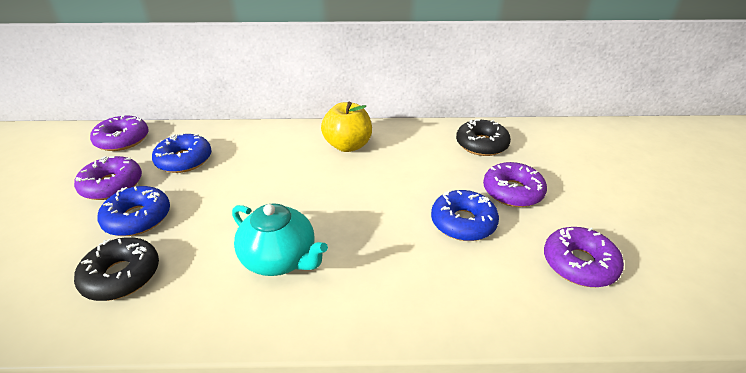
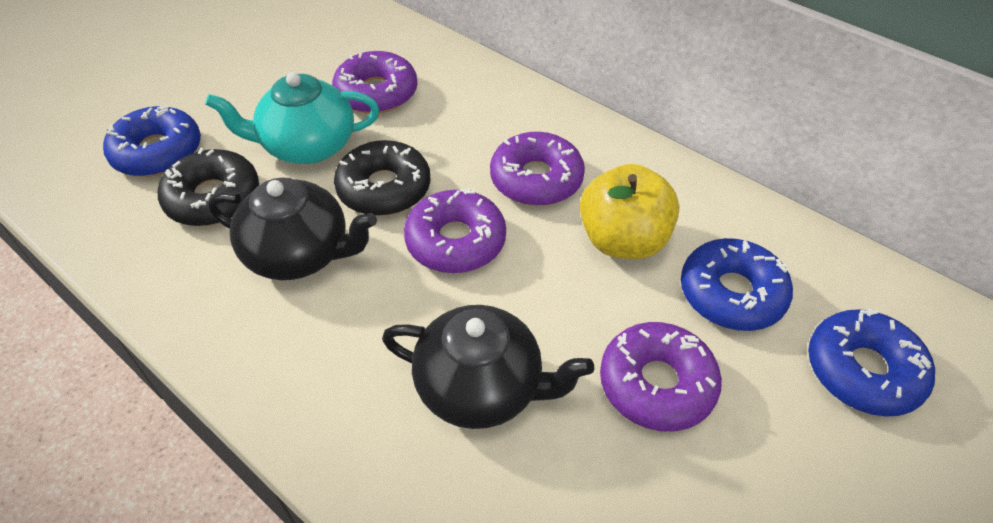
black teapot: none = 0 -> [208,177,377,280] [382,305,594,429] = 2

